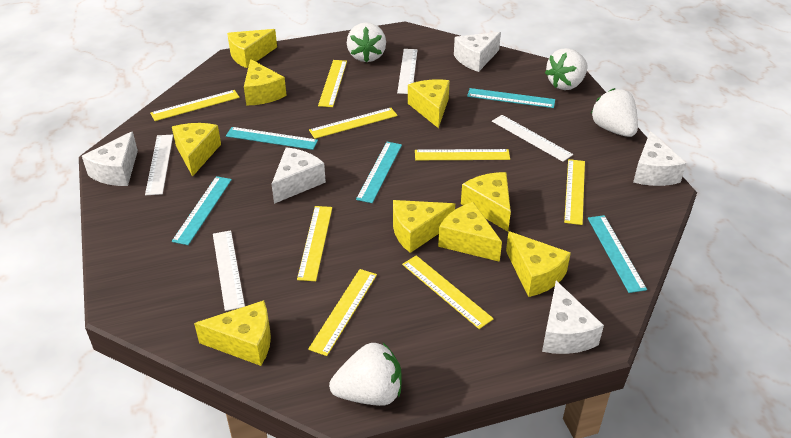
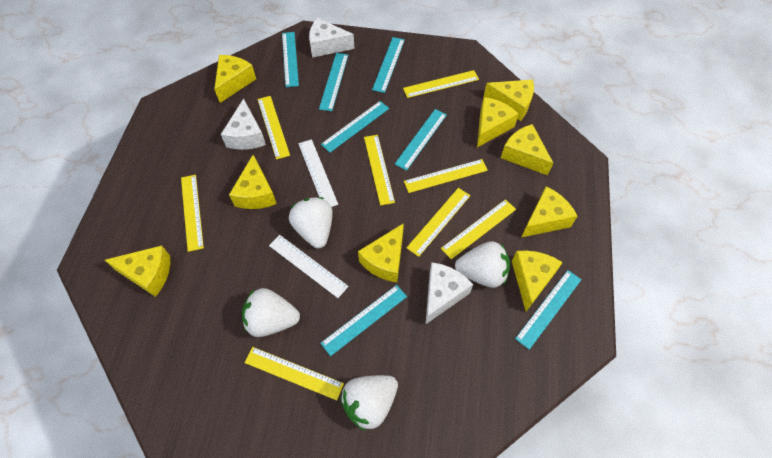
turquoise ruler: [172,176,232,245] [226,127,318,150] [356,142,402,203] [467,88,555,108] [588,215,647,293] = 5 -> [282,32,299,87] [319,53,348,111] [320,285,407,356] [321,101,389,152] [372,37,405,93] [394,109,447,171] [515,270,582,350] = 7
white cheese: [82,131,138,186] [272,147,326,204] [454,32,501,72] [542,281,604,354] [633,131,686,186] = 5 -> [221,98,266,150] [309,18,355,58] [425,262,473,325] = 3
white ruler: [145,135,173,195] [213,230,245,311] [397,49,417,94] [492,115,573,162] = 4 -> [269,235,349,298] [298,139,338,207] = 2

